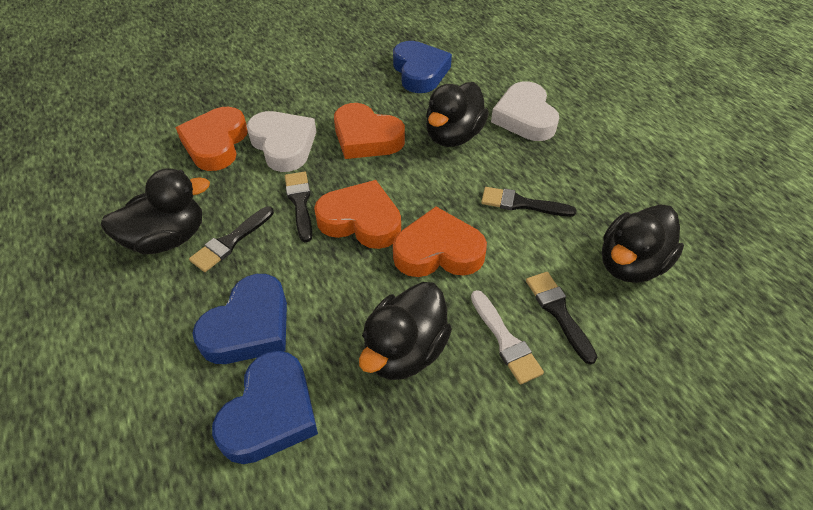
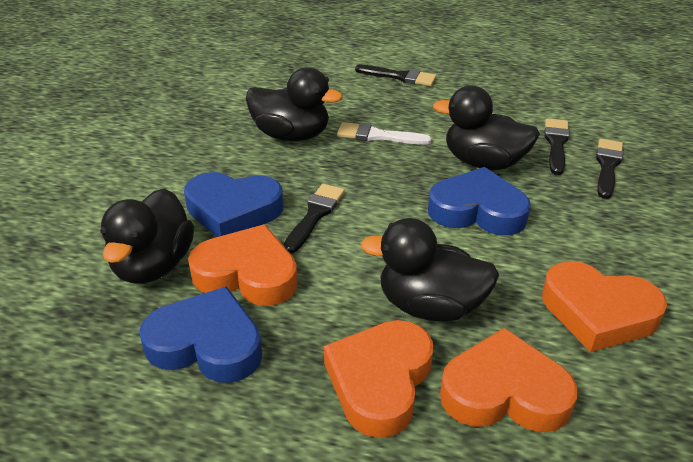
white heart: [246,111,316,172] [491,81,559,141] = 2 -> none = 0

